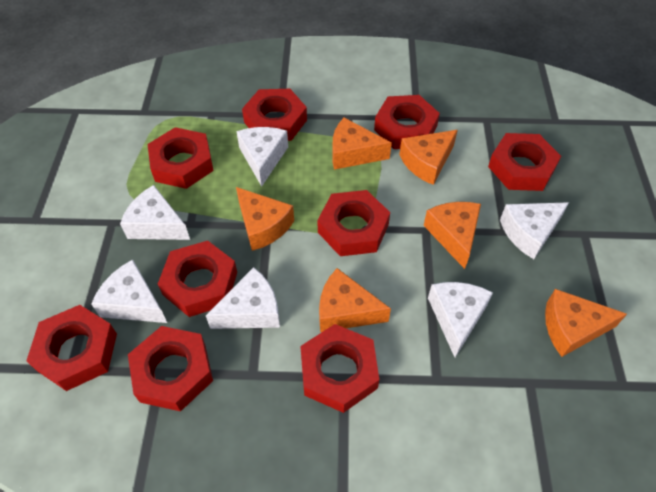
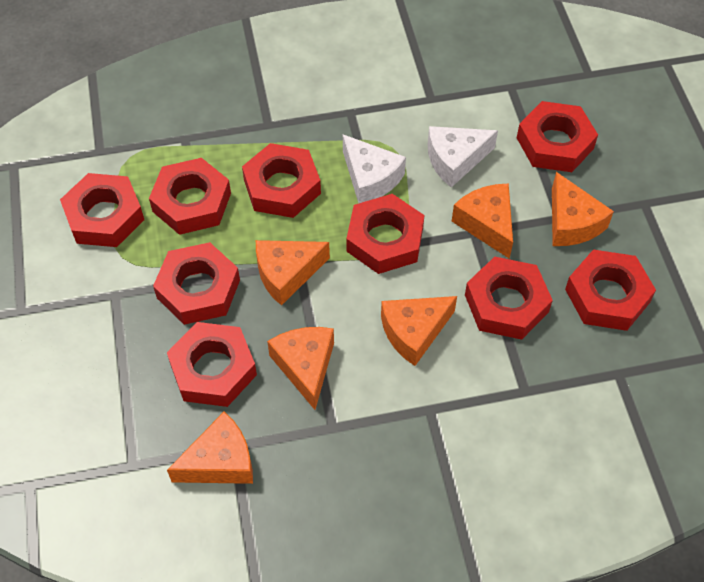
white cheese: [91,260,167,323] [120,185,190,240] [206,267,280,329] [236,127,288,187] [428,282,493,357] [500,202,569,259] = 6 -> [343,135,406,203] [428,126,498,188] = 2

